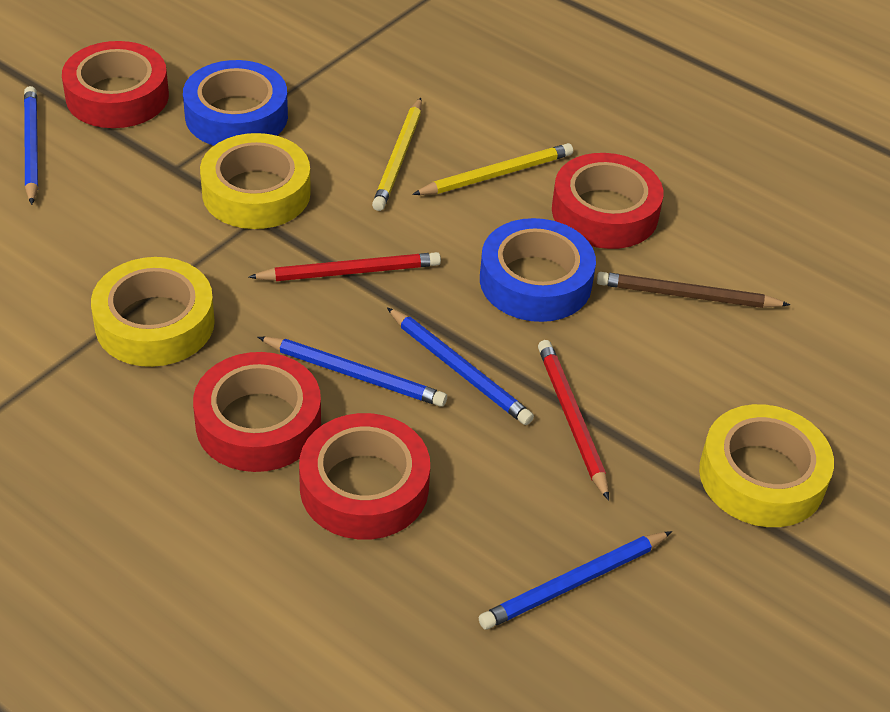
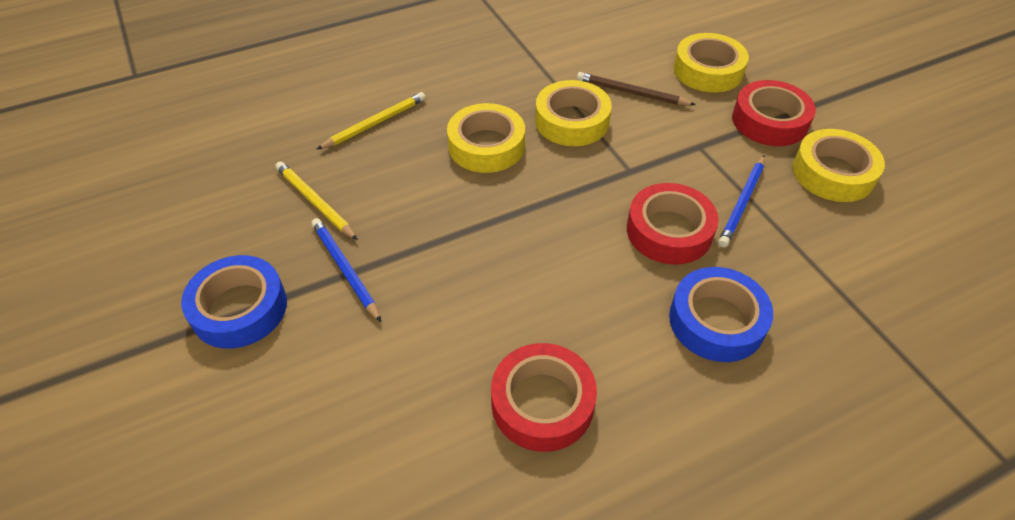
blue pencil: [24,86,38,205] [258,337,447,407] [387,307,534,425] [478,531,672,630] = 4 -> [311,218,381,322] [718,155,765,247] = 2
red pencil: [249,252,441,281] [538,340,609,501] = 2 -> none = 0
red tape: [62,41,169,128] [193,352,321,472] [299,413,430,540] [552,153,663,249] = 4 -> [491,343,597,452] [627,183,719,265] [732,80,816,146] = 3
yellow tape: [91,257,215,367] [200,133,311,229] [699,404,834,527] = 3 -> [447,103,525,173] [535,80,612,146] [673,33,749,93] [792,129,885,202] = 4

